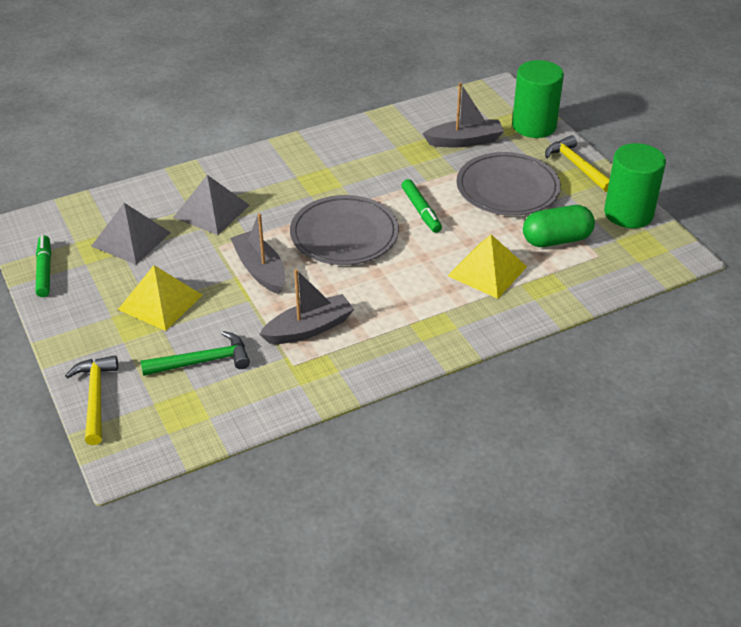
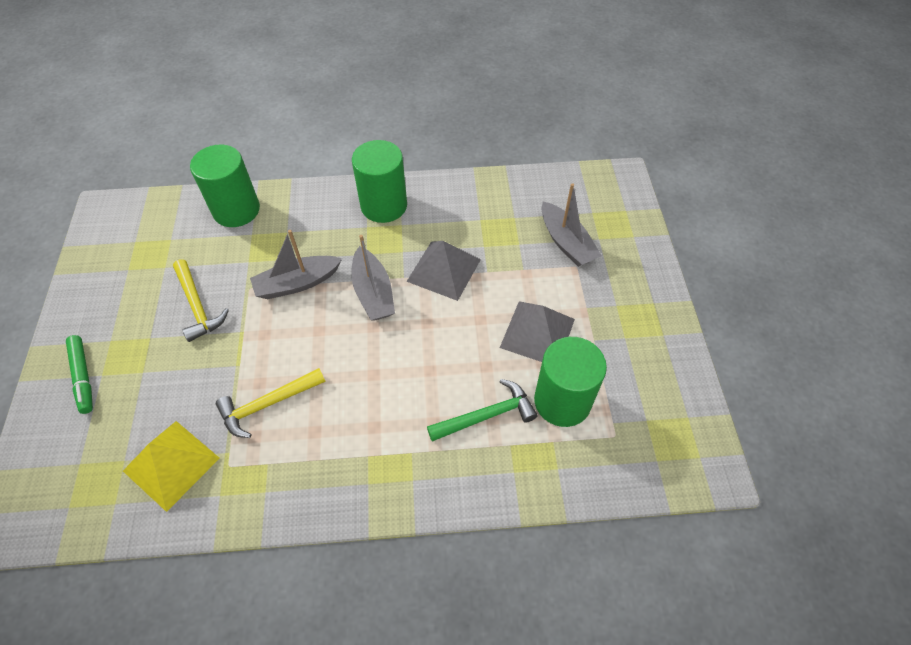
green capsule: [523,205,595,247] = 1 -> none = 0
green cylinder: [512,60,564,138] [604,143,666,228] = 2 -> [190,145,260,227] [352,140,407,223] [534,337,607,427] = 3
green marker: [36,235,51,297] [401,179,442,233] = 2 -> [66,335,93,414] = 1
grey plate: [290,195,399,265] [456,152,561,216] = 2 -> none = 0
yellow pyramid: [118,265,202,331] [448,234,527,299] = 2 -> [123,421,220,512] = 1

